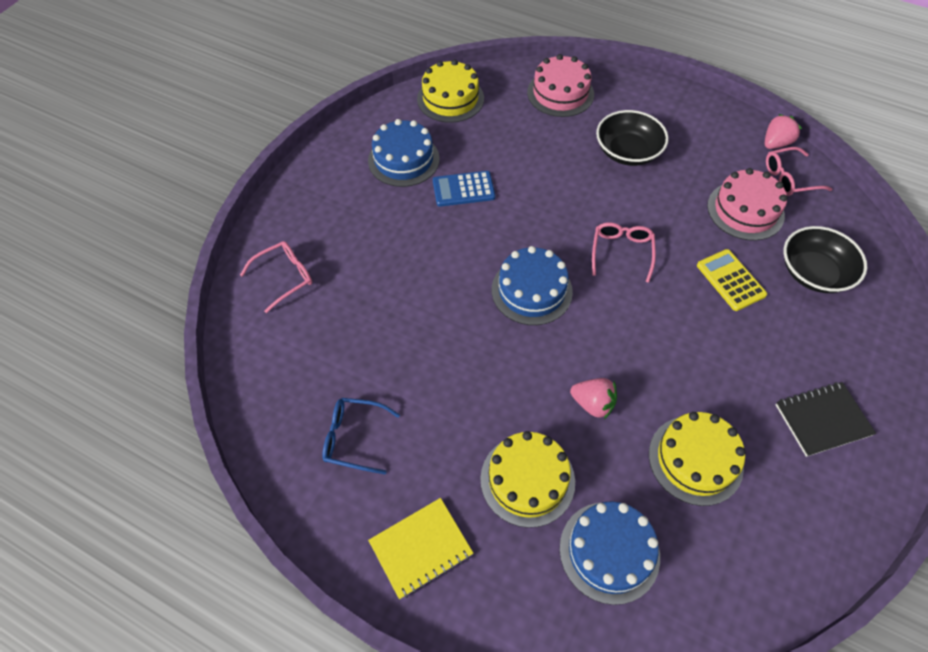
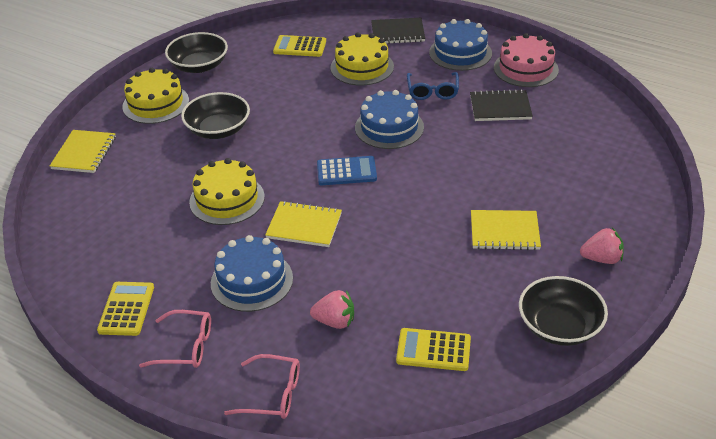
black bowl: [596,110,669,166] [784,226,867,293] = 2 -> [165,32,228,73] [181,92,250,139] [519,276,608,346] = 3
black notebook: [775,382,876,457] = 1 -> [371,18,425,44] [470,89,533,121] = 2
pink cake: [527,54,594,117] [707,168,788,241] = 2 -> [494,33,559,87] = 1
pink glasses: [240,241,312,313] [592,222,656,283] [766,147,832,196] = 3 -> [139,310,211,368] [224,354,300,419] = 2
yellow calculator: [697,249,767,311] = 1 -> [97,282,154,336] [273,35,326,57] [396,328,471,371] = 3
yellow notebook: [368,498,473,599] = 1 -> [50,130,116,173] [265,201,342,247] [471,210,541,250] = 3

